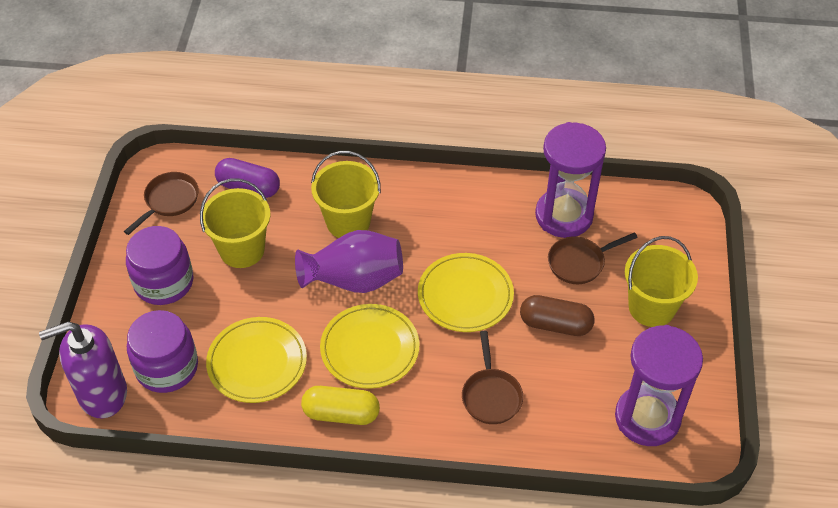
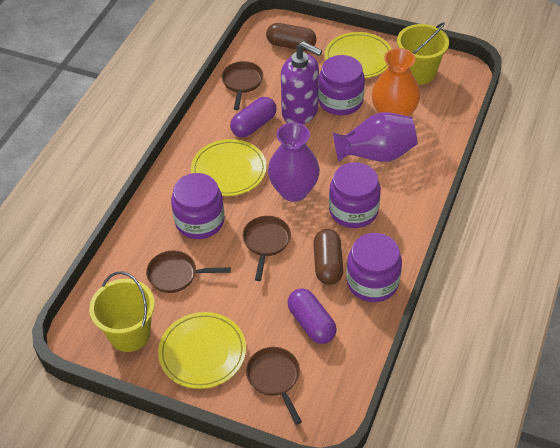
brown capsule: [520,295,595,336] = 1 -> [266,23,317,51] [313,229,343,285] = 2
brown pan: [124,172,199,235] [462,331,523,424] [548,232,638,284] = 3 -> [146,250,231,293] [221,61,263,110] [243,216,291,281] [246,347,302,425] = 4
orange vase: none = 0 -> [372,48,420,117] = 1
purple capsule: [215,158,280,198] = 1 -> [230,97,276,138] [287,289,337,344] = 2
purple hourglass: [535,122,606,238] [615,325,703,446] = 2 -> none = 0
purple jar: [126,226,193,305] [127,310,198,393] = 2 -> [171,173,225,239] [318,55,365,115] [329,162,381,228] [346,233,402,302] = 4
purple vase: [295,230,403,293] = 1 -> [268,122,320,202] [332,112,418,162] = 2
yellow bucket: [200,178,270,268] [311,151,381,238] [625,236,698,327] = 3 -> [89,271,155,352] [397,22,449,85] = 2
yellow capsule: [301,386,380,425] = 1 -> none = 0

